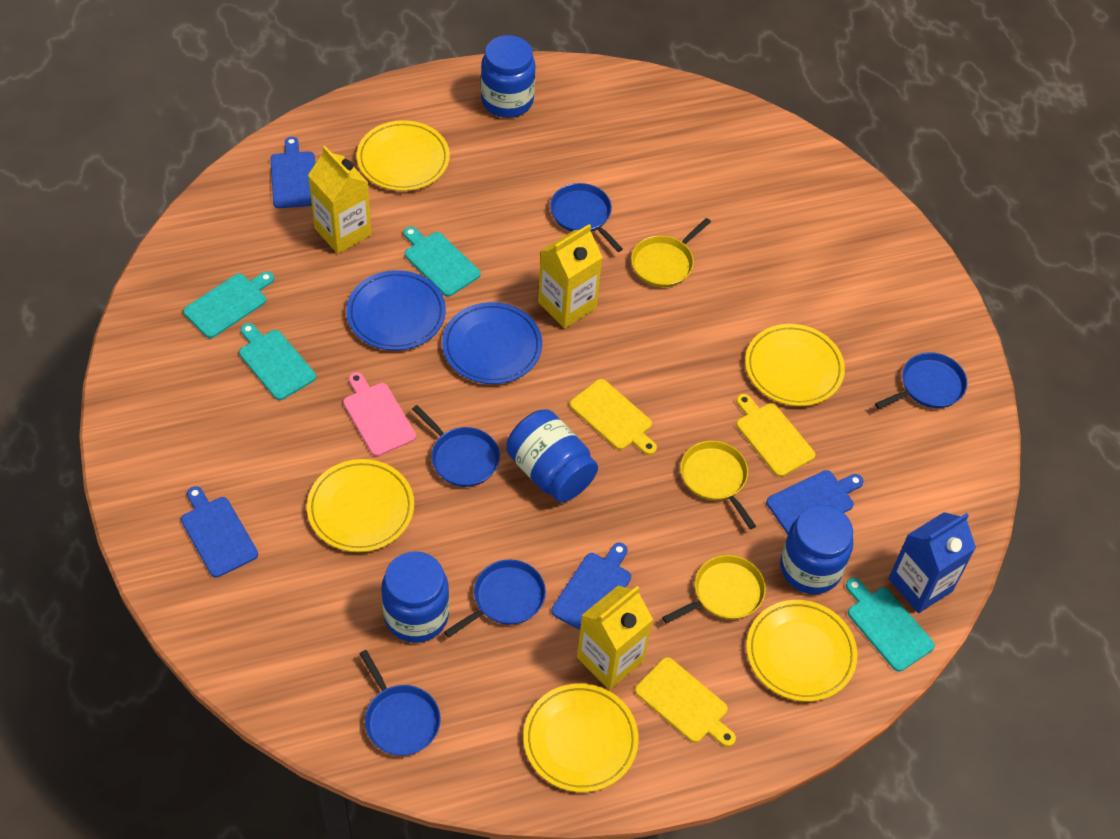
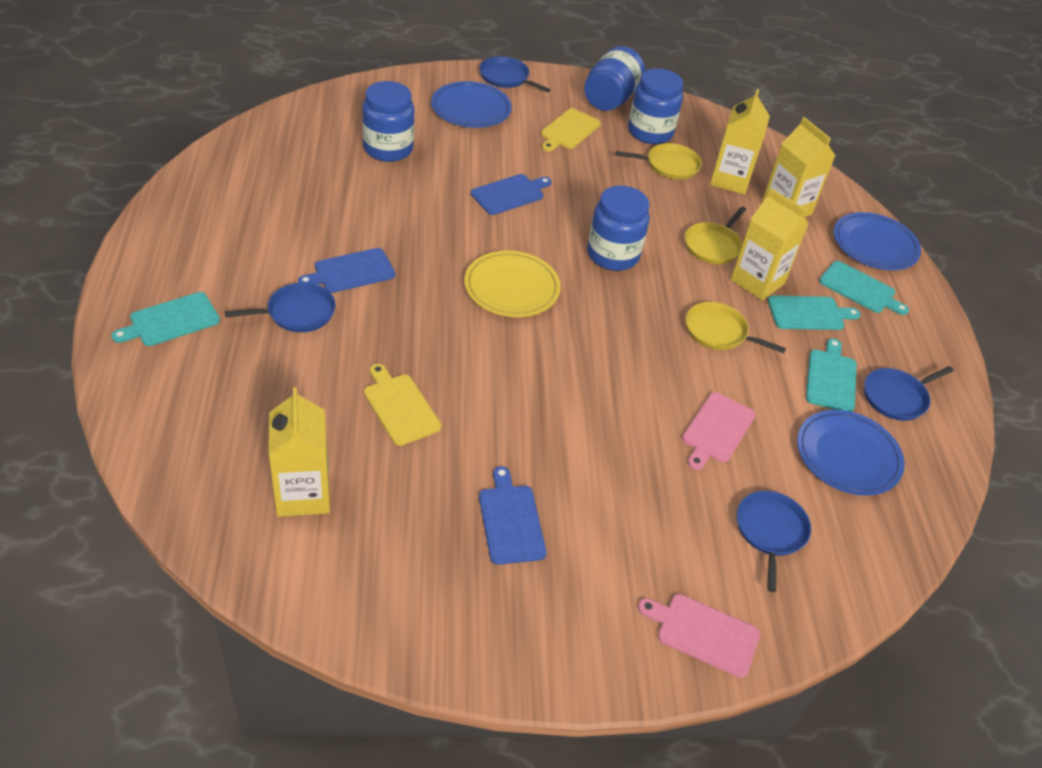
blue carton: [889,512,976,613] = 1 -> none = 0
blue cutting board: [181,486,258,577] [270,137,315,208] [551,543,631,630] [766,470,863,534] = 4 -> [298,248,396,293] [471,174,552,215] [479,466,546,565] = 3
blue pan: [359,650,441,756] [412,405,500,487] [444,559,546,638] [550,183,623,252] [875,352,967,409] = 5 -> [225,283,336,332] [479,56,550,92] [737,491,811,592] [864,366,954,421] = 4
blue plate: [346,270,446,351] [442,302,542,384] = 2 -> [431,81,512,128] [797,410,905,496] [834,212,921,270] = 3
pink cutting board: [343,372,416,456] = 1 -> [638,594,760,678] [682,392,756,470] = 2
yellow carton: [308,146,372,254] [538,224,603,329] [577,586,653,690] = 3 -> [269,387,330,517] [710,89,770,194] [731,188,809,301] [762,117,835,217] = 4
yellow cutting board: [570,379,657,455] [635,657,736,747] [736,394,815,477] = 3 -> [364,364,441,446] [541,108,601,152] = 2
yellow plate: [307,459,414,552] [357,120,450,191] [523,683,639,792] [745,324,845,406] [746,600,858,702] = 5 -> [464,250,561,317] = 1

